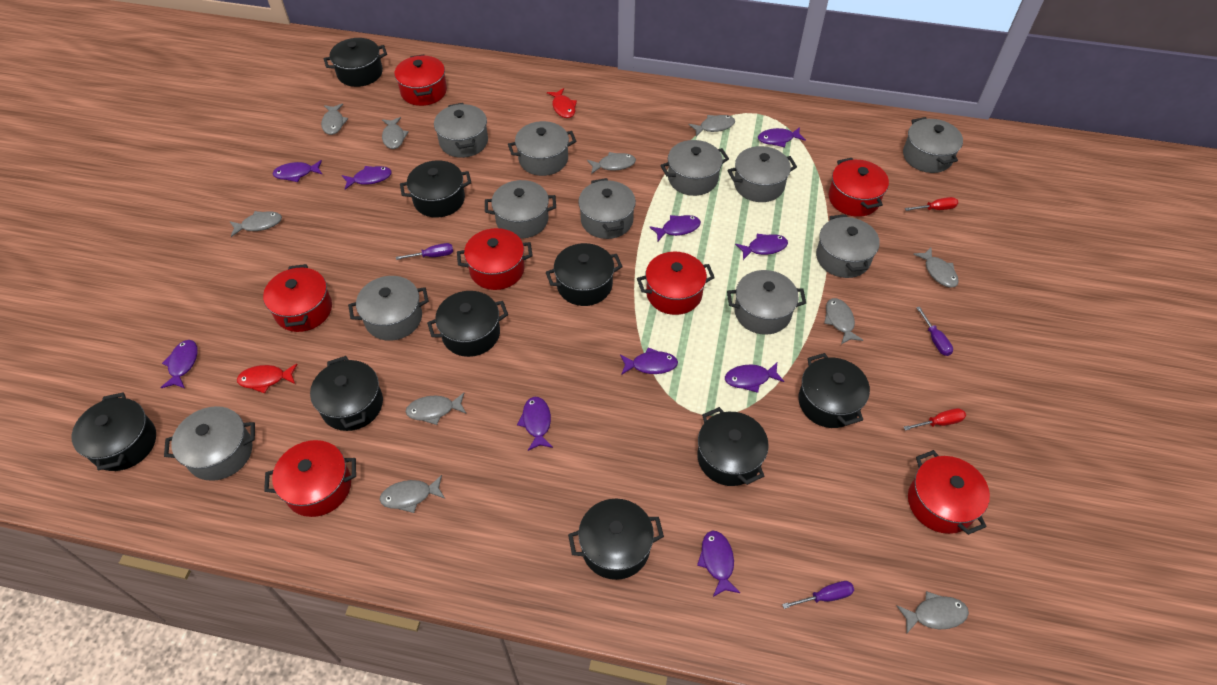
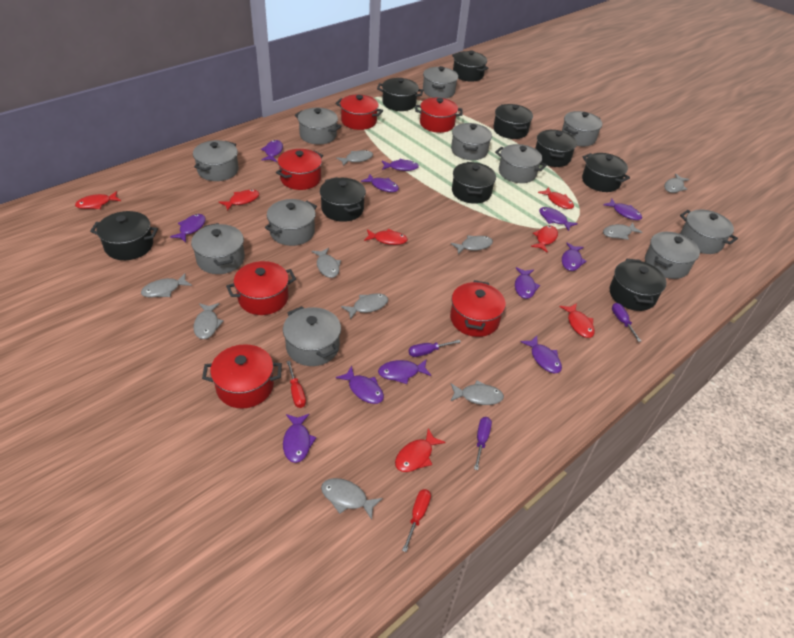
purple fish: [160,340,198,388] [273,160,323,182] [342,166,392,189] [517,397,553,451] [620,347,678,375] [649,215,701,241] [697,531,740,597] [725,363,784,393] [735,234,788,260] [758,127,806,147] = 10 -> [170,214,206,242] [261,140,283,162] [283,414,317,463] [336,366,384,404] [361,174,399,192] [378,359,431,384] [382,159,419,171] [515,267,540,299] [521,336,562,373] [539,207,578,231] [562,243,587,271] [603,199,642,220] = 12
red fish: [237,364,297,394] [547,88,577,118] = 2 -> [75,191,121,209] [219,190,260,211] [364,229,408,245] [395,429,446,472] [531,225,558,252] [538,187,574,209] [559,303,595,338] = 7
red pot: [263,264,332,332] [264,440,356,517] [394,55,447,106] [457,228,533,290] [637,252,715,315] [829,158,889,217] [908,450,990,535] = 7 -> [202,344,282,409] [226,261,296,315] [276,149,323,190] [335,95,383,130] [415,98,463,133] [450,280,506,337] = 6

